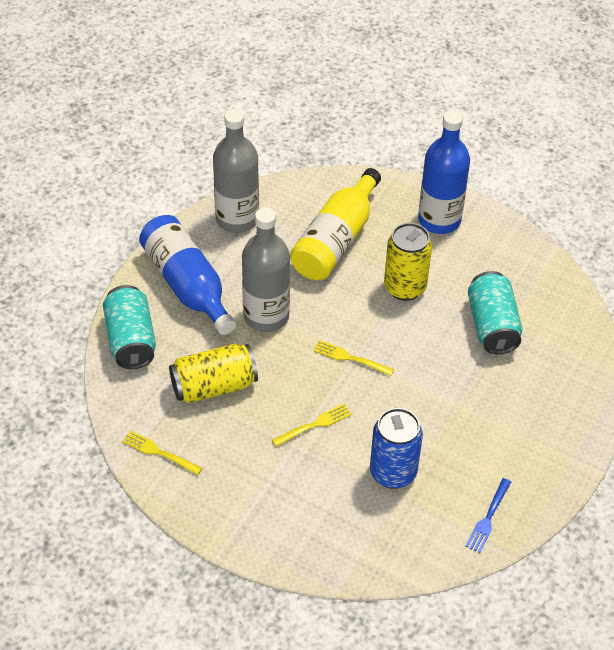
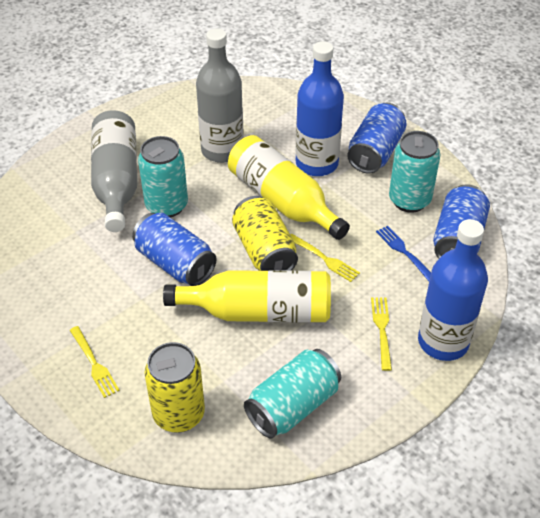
blue can: [370,408,423,489] = 1 -> [132,213,216,286] [347,103,407,174] [433,184,490,259] = 3
turquoise can: [103,285,156,369] [468,271,522,354] = 2 -> [138,136,188,218] [244,349,341,439] [389,131,440,213] = 3
yellow bottle: [290,168,381,280] = 1 -> [163,270,331,323] [228,135,350,240] = 2

